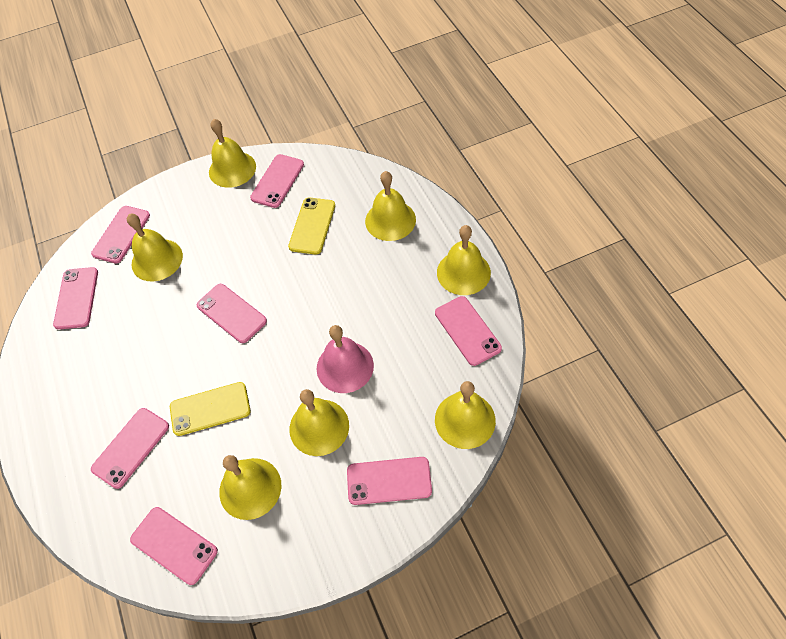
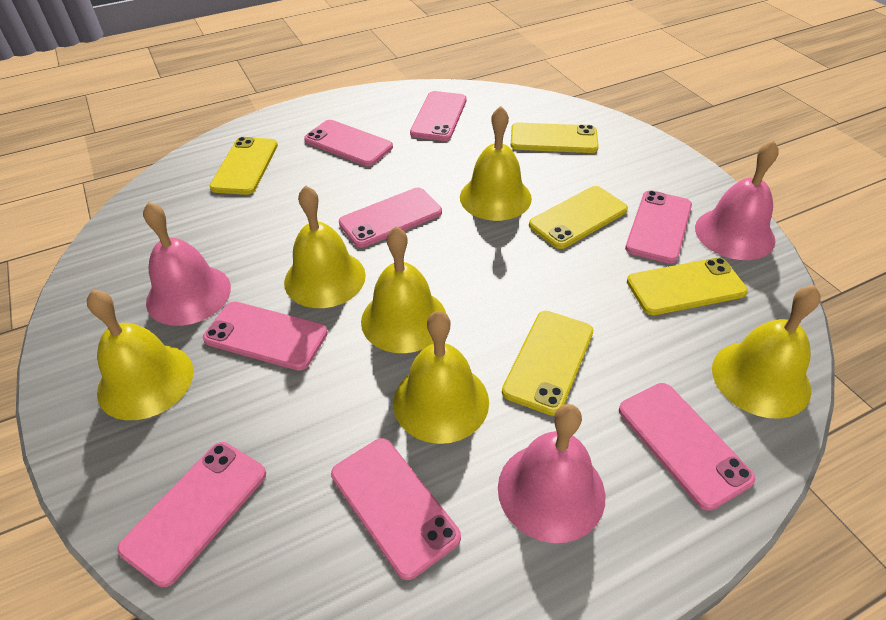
pink bell: [317,325,374,393] = 1 -> [143,202,231,326] [498,404,605,543] [695,140,779,260] = 3
yellow bell: [127,214,183,281] [209,119,256,188] [219,455,281,520] [290,389,349,456] [365,171,416,241] [435,381,496,449] [437,225,491,295] = 7 -> [87,290,194,420] [284,185,366,308] [361,226,446,353] [393,310,489,444] [460,106,532,221] [712,285,821,419] = 6
yellow phone: [170,382,250,436] [288,197,335,255] = 2 -> [209,137,278,195] [502,311,593,416] [511,122,599,153] [529,186,628,249] [627,258,748,315] = 5

